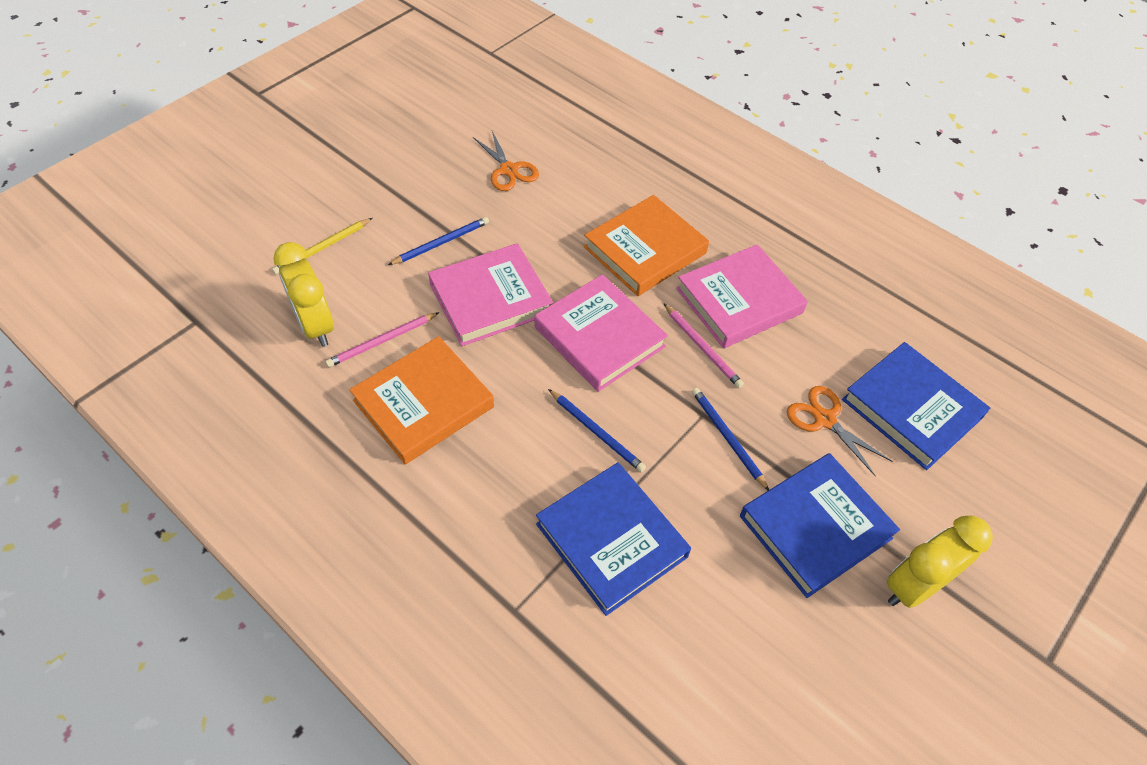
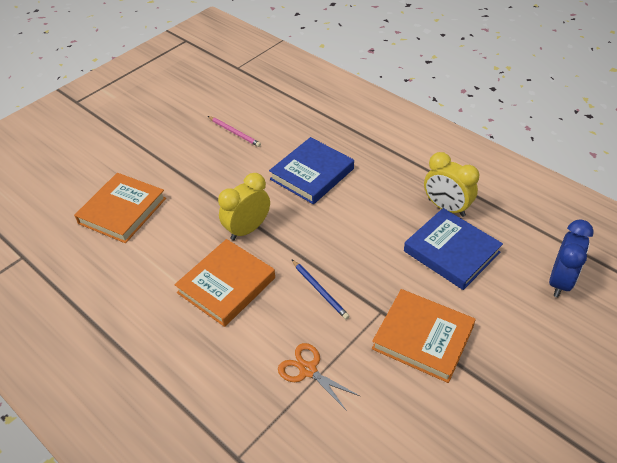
blue book: [536,462,691,616] [740,453,900,598] [842,342,990,470] = 3 -> [269,137,354,204] [404,208,503,290] = 2
blue clock: none = 0 -> [549,219,594,297] = 1
blue pencil: [388,217,489,265] [548,389,646,472] [692,388,769,491] = 3 -> [291,259,350,320] = 1
orange book: [349,336,494,464] [584,195,709,296] = 2 -> [74,173,166,243] [174,239,275,327] [372,289,476,383] = 3
orange scissors: [473,131,539,191] [787,386,893,477] = 2 -> [278,343,360,411] = 1
pink book: [428,243,553,346] [534,274,668,392] [676,244,808,348] = 3 -> none = 0
pink pencil: [325,312,440,367] [664,304,744,388] = 2 -> [208,116,261,147] = 1
yellow pencil: [272,218,372,275] = 1 -> none = 0

